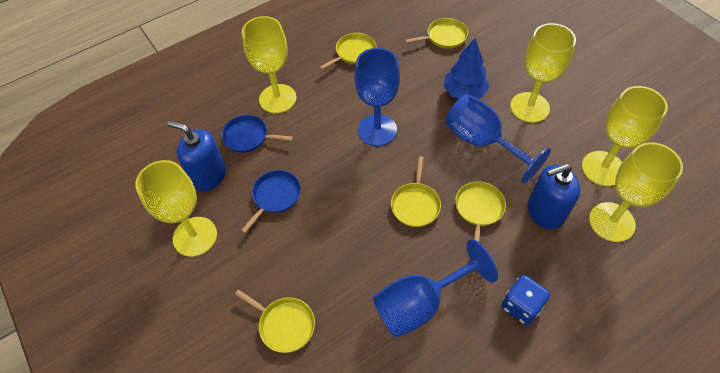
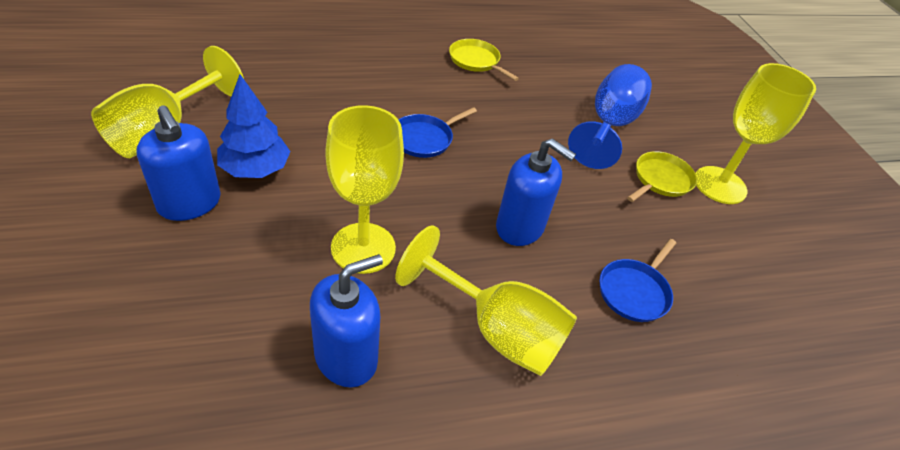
blue dice: [502,275,550,325] = 1 -> none = 0
blue goblet: [355,48,400,146] [373,239,498,338] [445,94,551,183] = 3 -> [568,64,652,169] = 1
blue soap dispenser: [167,121,226,191] [528,164,580,230] = 2 -> [136,105,220,221] [310,254,383,388] [496,138,576,246] = 3
yellow goblet: [135,160,217,257] [242,16,297,113] [510,23,576,123] [582,86,668,186] [589,142,683,242] = 5 -> [91,46,244,158] [325,105,404,274] [395,225,577,376] [696,63,816,204] = 4
yellow pan: [235,290,315,353] [319,33,377,70] [391,156,441,227] [405,18,468,49] [455,181,506,242] = 5 -> [449,39,519,81] [627,151,697,202] = 2

